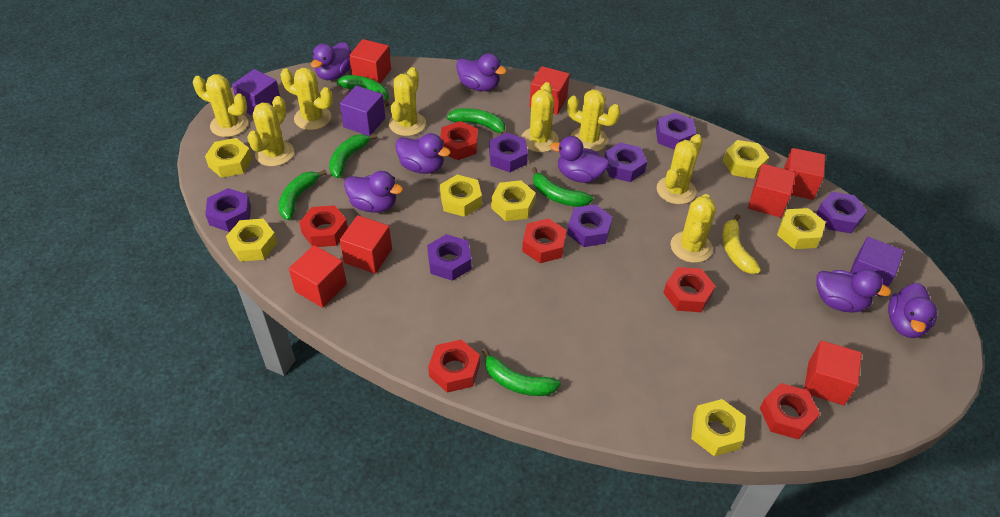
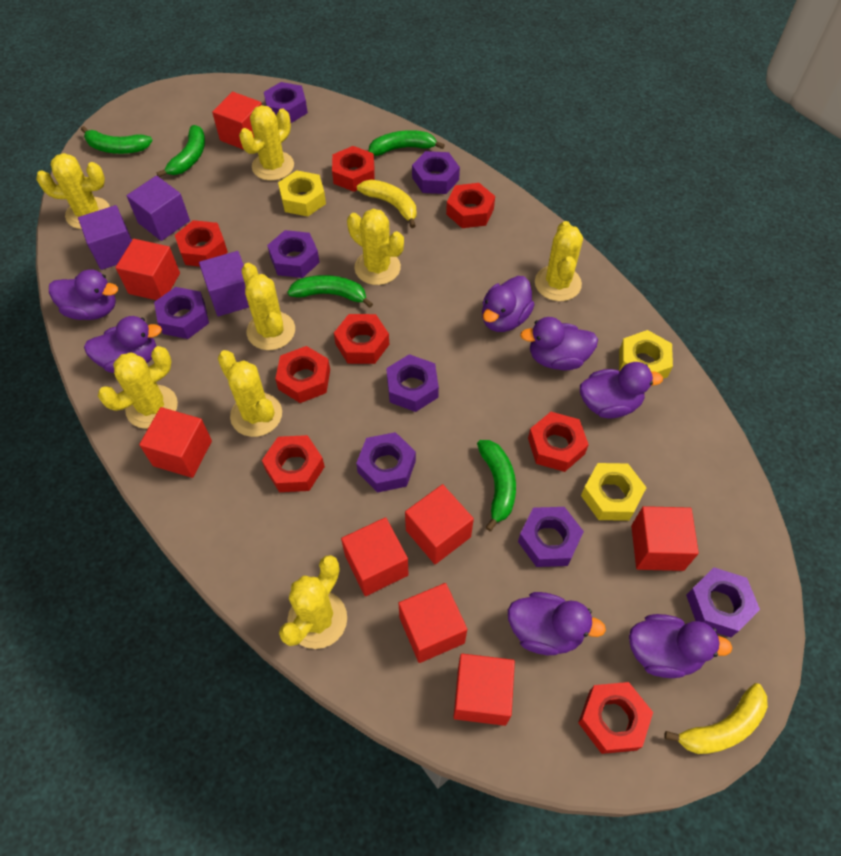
green banana: [279,170,327,220] [329,134,377,178] [337,75,390,107] [447,108,507,134] [482,348,561,396] [532,167,593,207] = 6 -> [81,126,153,154] [156,125,205,177] [287,275,373,308] [369,130,445,156] [477,440,516,531] = 5
purple nut: [205,188,251,232] [427,234,472,281] [489,133,528,172] [567,204,613,247] [604,142,647,182] [656,112,696,150] [816,192,867,233] = 7 -> [154,287,209,339] [264,82,308,123] [267,230,320,278] [356,432,416,493] [386,354,439,412] [412,151,460,194] [518,507,584,567] [686,567,760,637] = 8
red cube: [289,245,347,308] [340,215,392,274] [349,39,391,84] [529,66,570,115] [748,164,796,218] [784,148,825,200] [804,340,862,405] = 7 -> [115,239,180,300] [139,407,212,478] [212,92,262,150] [341,517,409,596] [398,583,467,663] [405,484,474,564] [453,654,515,726] [631,506,699,571] = 8
red nut: [299,205,348,247] [428,339,480,393] [440,121,478,160] [522,218,567,263] [663,267,715,312] [760,383,820,439] = 6 -> [175,220,228,267] [262,435,325,492] [275,346,330,403] [332,146,375,192] [334,314,389,364] [446,183,495,228] [528,412,589,472] [578,682,653,754] = 8
yellow banana: [722,214,761,274] = 1 -> [357,180,416,228] [664,683,768,754] = 2
yellow nut: [205,138,252,178] [226,219,277,262] [440,175,482,217] [491,180,536,221] [691,399,745,456] [723,140,769,179] [777,208,826,249] = 7 -> [278,170,326,216] [581,463,647,521] [619,330,673,379] = 3

